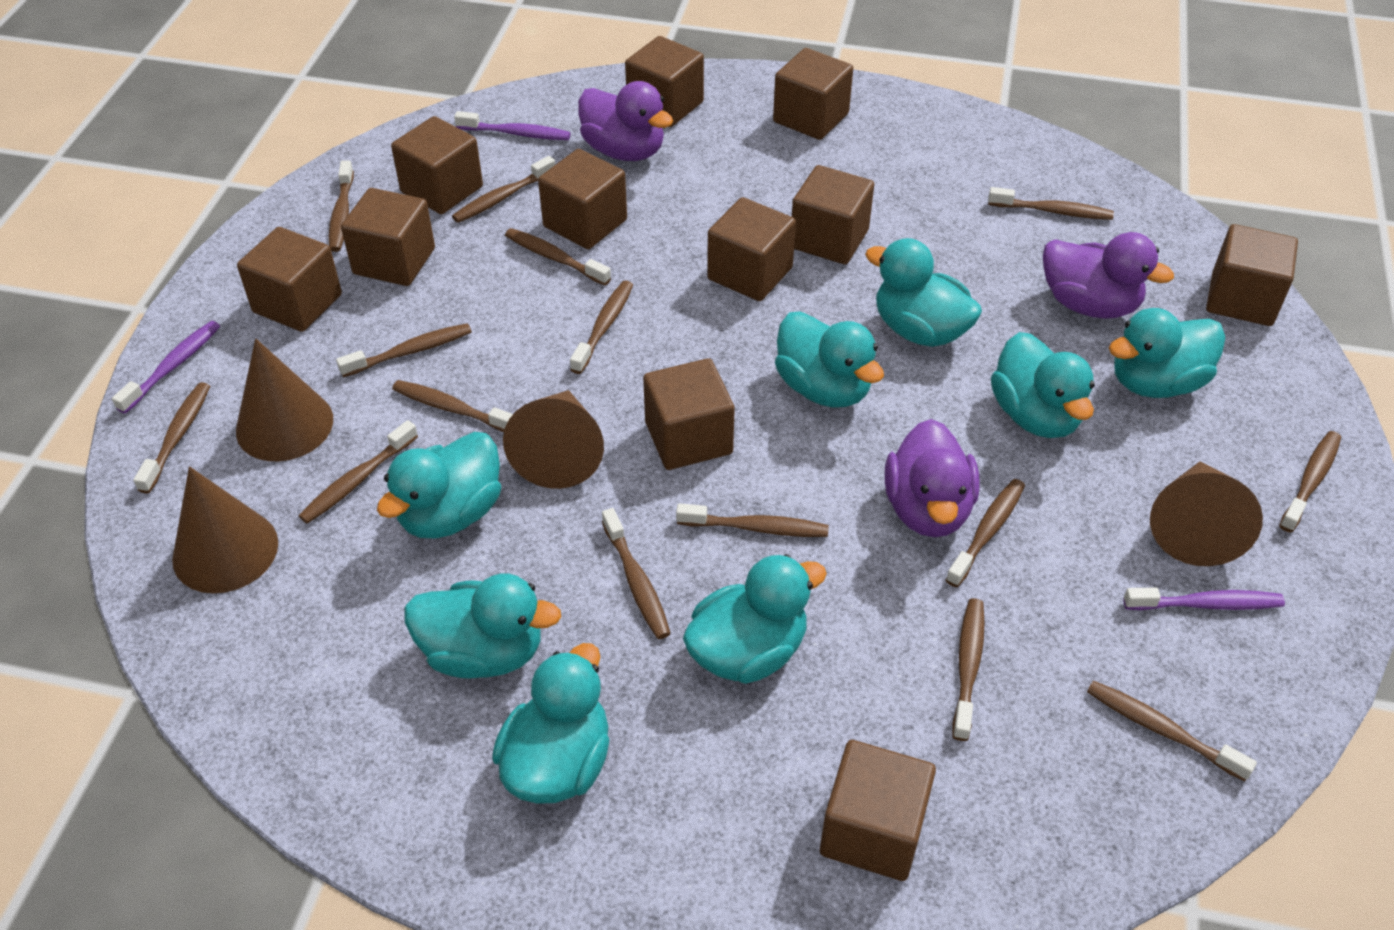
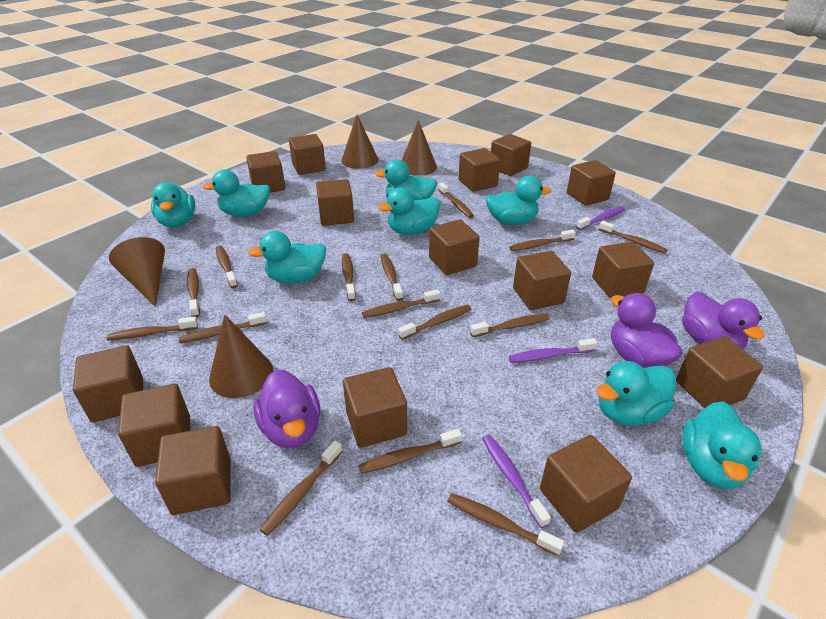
brown cube: [237,227,342,332] [341,188,435,286] [391,116,483,214] [538,149,627,249] [625,36,704,127] [643,358,735,470] [707,197,796,301] [773,48,853,140] [792,165,874,264] [820,740,936,881] [1206,224,1298,326] = 11 -> [73,345,143,423] [118,384,190,467] [155,426,231,515] [246,151,285,193] [289,134,326,175] [316,179,354,226] [343,367,407,448] [429,219,480,275] [458,148,500,192] [491,134,531,176] [513,251,571,310] [540,435,632,533] [567,160,616,206] [592,242,654,299] [676,336,763,408] = 15

